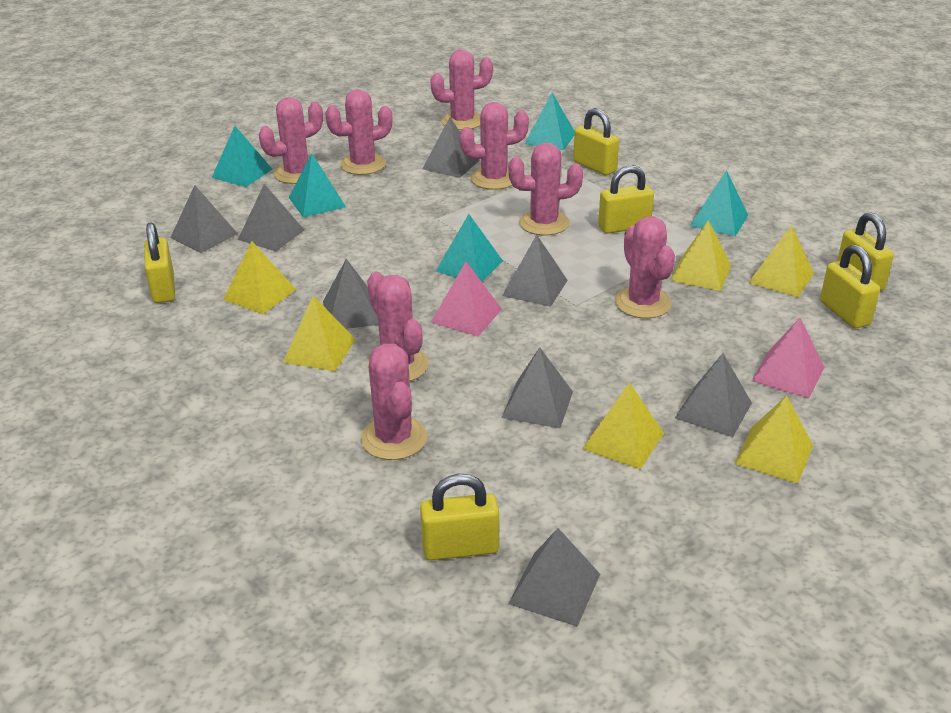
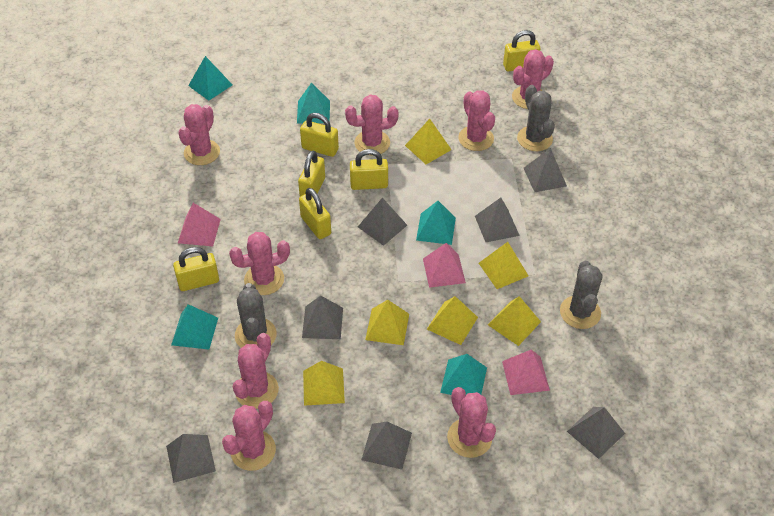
grey cactus: none = 0 -> [235,283,277,348] [517,85,555,151] [560,261,603,329] = 3
grey pyramid: [170,185,238,253] [238,184,304,252] [323,259,378,329] [422,117,479,178] [502,235,568,307] [502,347,573,428] [508,528,600,627] [675,353,752,437] = 8 -> [166,434,216,483] [302,295,343,339] [358,198,407,246] [361,422,412,469] [475,198,520,242] [524,148,567,192] [567,407,625,459] = 7
pink pyramid: [431,262,502,336] [752,318,824,399] = 2 -> [178,203,221,246] [423,243,466,288] [502,349,550,395] = 3

